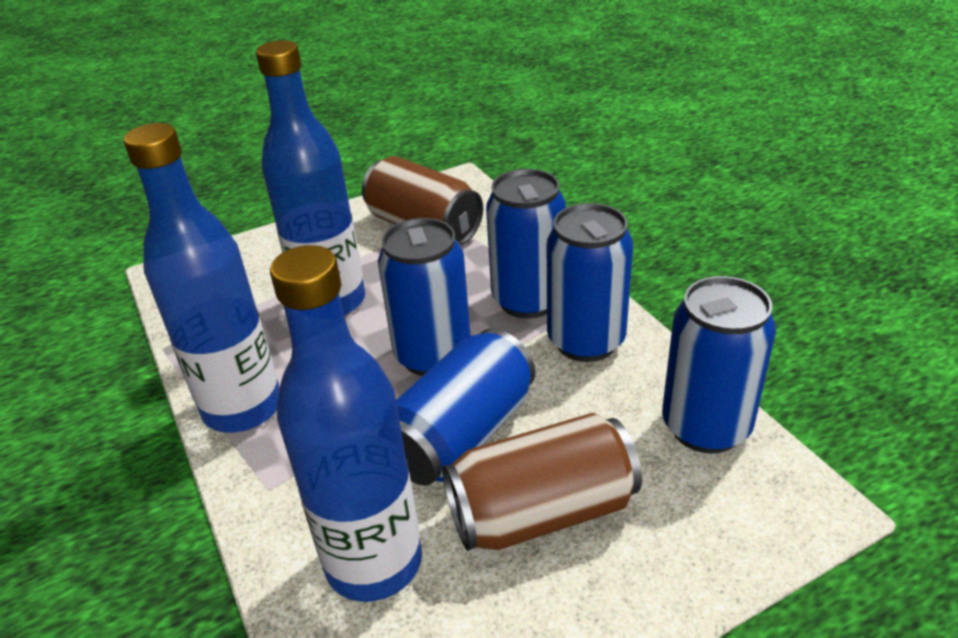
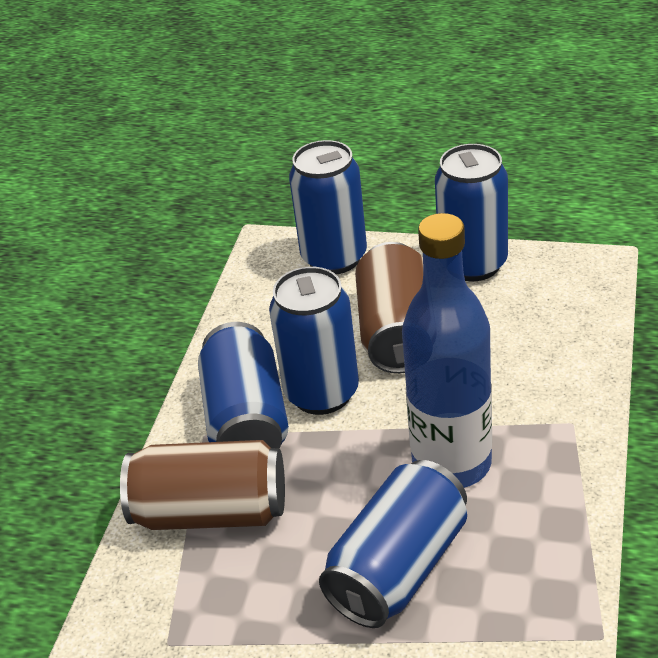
blue bottle: [123,123,280,433] [256,40,365,316] [270,245,422,602] = 3 -> [402,213,492,488] = 1

